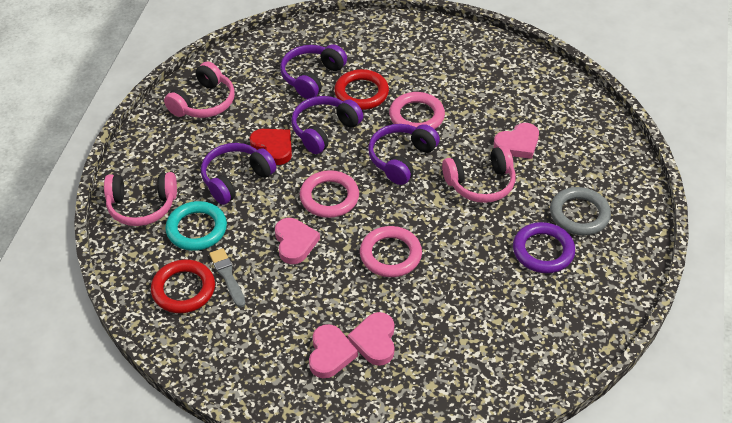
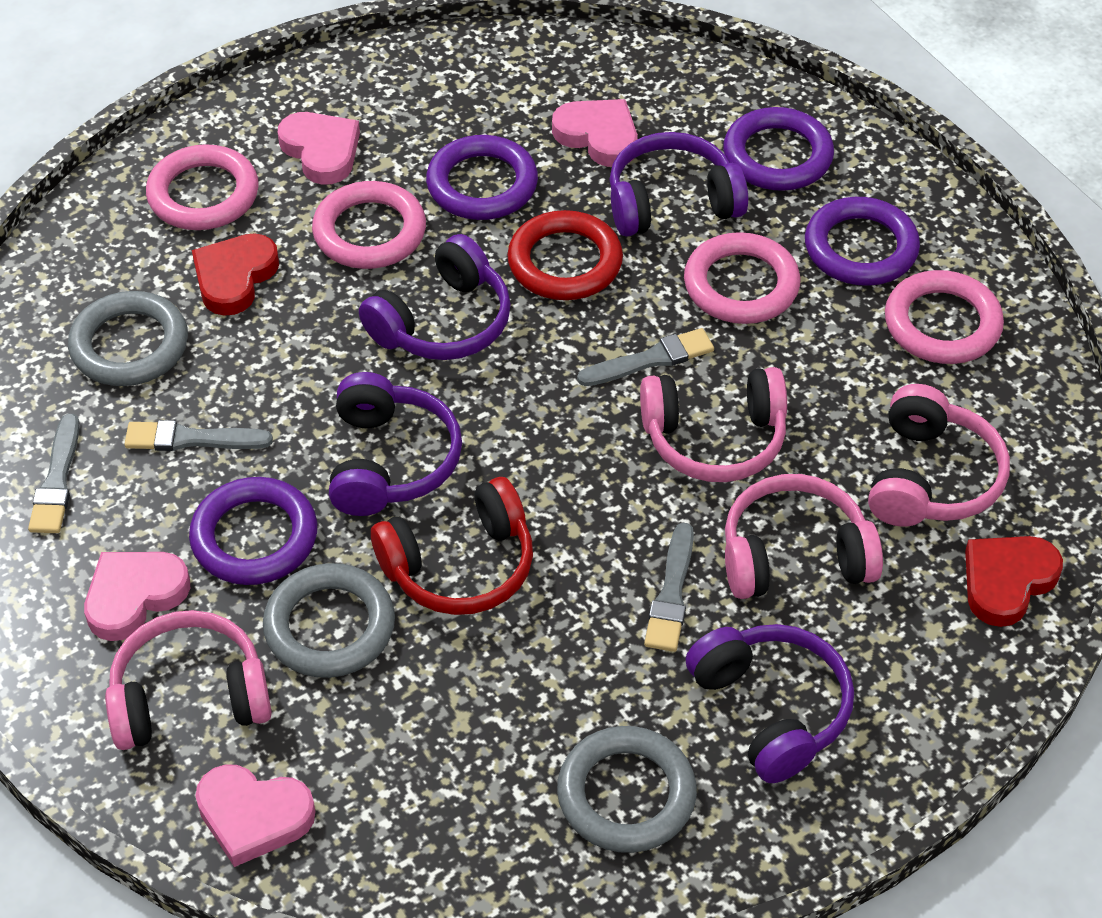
grey brush: [209,248,245,307] = 1 -> [28,414,80,533] [124,420,273,451] [577,328,714,386] [644,523,694,652] = 4
grey ring: [550,187,611,235] = 1 -> [68,291,188,386] [263,563,395,678] [557,726,697,853] = 3
pink headphones: [104,172,177,226] [164,61,234,118] [442,146,516,203] = 3 -> [105,610,272,750] [640,367,787,482] [725,474,883,599] [868,384,1010,527] = 4
pink ring: [300,170,359,218] [360,226,422,277] [389,92,445,129] = 3 -> [146,144,259,230] [312,181,426,269] [684,232,801,324] [885,270,1004,364] = 4
purple ring: [513,222,575,273] = 1 -> [189,477,317,585] [426,135,538,220] [723,107,834,191] [805,197,920,286] = 4
red headphones: none = 0 -> [371,477,533,615] = 1
red heart: [250,129,292,165] = 1 -> [192,233,279,316] [965,536,1063,627] = 2
red ring: [151,260,215,313] [334,69,389,110] = 2 -> [507,210,623,300] = 1
turquoise ring: [165,201,227,251] = 1 -> none = 0

